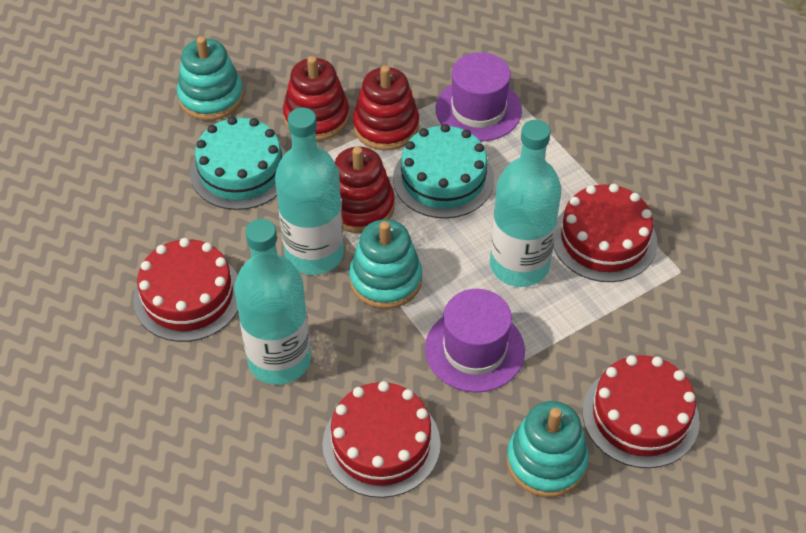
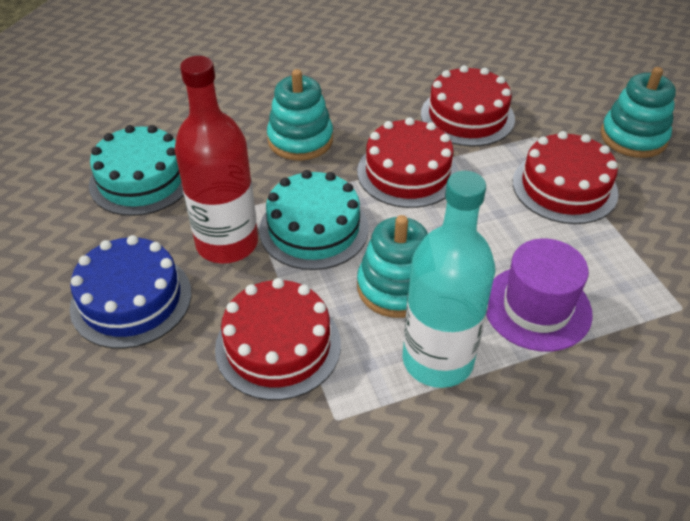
blue cake: none = 0 -> [70,235,192,349] = 1
purple hat: [425,289,525,392] [435,52,522,141] = 2 -> [486,239,593,352] = 1
red bottle: none = 0 -> [174,56,258,263] = 1
red stacking toy: [283,56,349,141] [335,147,395,233] [353,66,419,150] = 3 -> none = 0
turquoise bottle: [234,219,311,385] [275,107,344,275] [490,120,561,287] = 3 -> [403,171,495,388] = 1

